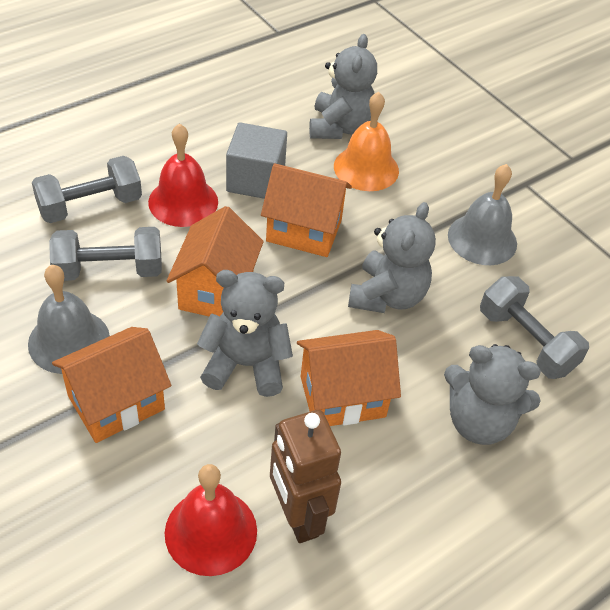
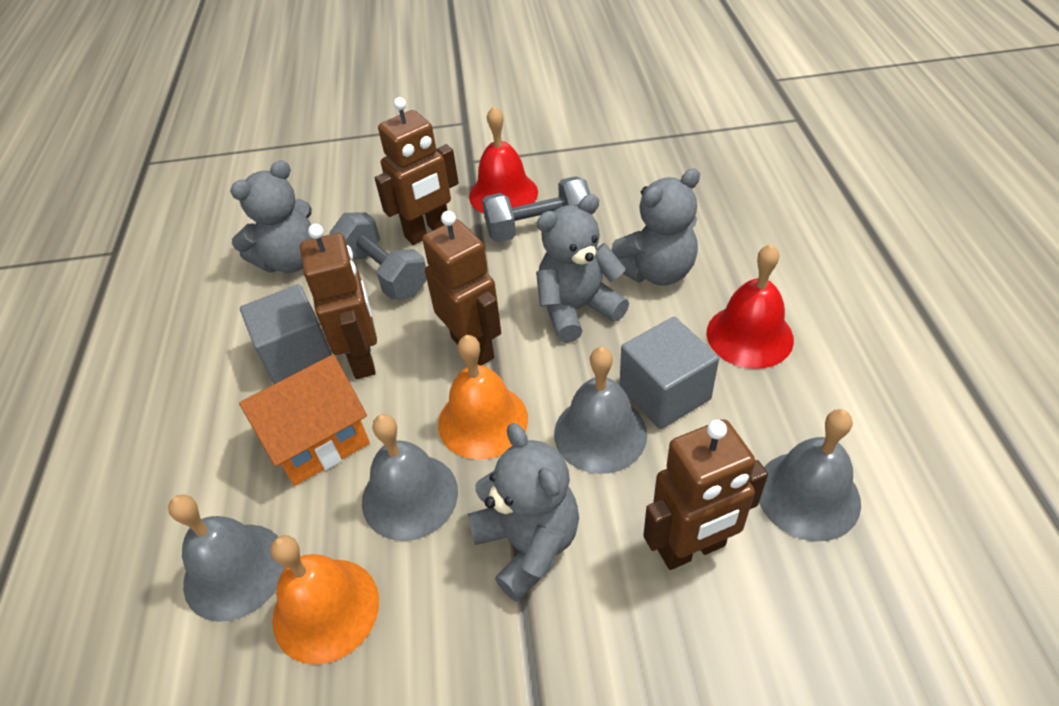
brown robot: [270,410,341,543] = 1 -> [300,224,377,379] [375,97,459,245] [422,211,501,365] [643,420,768,570] = 4
grey bell: [28,265,110,374] [448,164,517,265] = 2 -> [168,494,285,622] [362,414,458,541] [554,347,647,474] [759,409,861,541] = 4
grey cube: [226,122,287,199] = 1 -> [240,284,332,384] [620,317,719,429] = 2
grey dumbbell: [32,156,142,223] [49,227,162,281] [480,276,589,379] = 3 -> [329,212,427,300] [482,176,590,242] = 2
orange bell: [334,92,399,191] = 1 -> [271,535,379,665] [438,335,528,460] = 2
orange house: [52,327,171,443] [167,206,264,317] [261,163,352,257] [297,330,401,426] = 4 -> [239,355,370,486] = 1

